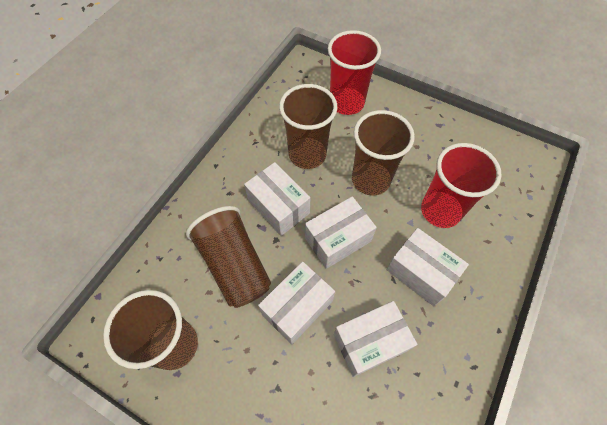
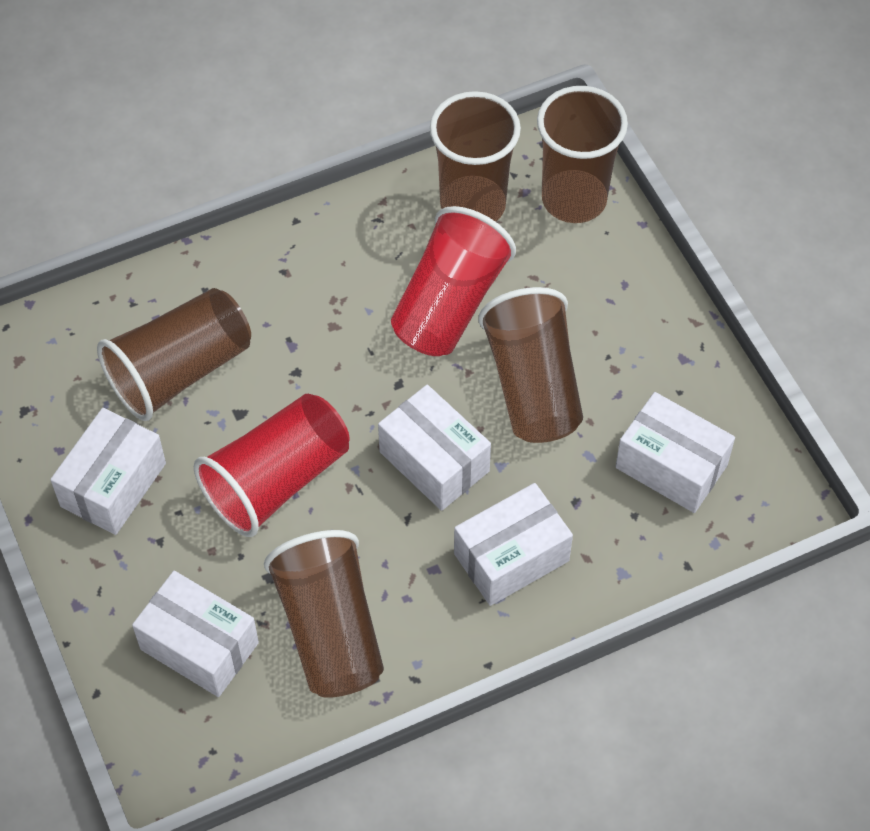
brown cup: [103,290,198,370] [186,206,271,308] [279,84,337,169] [352,110,415,196] = 4 -> [97,288,251,421] [264,530,384,698] [430,91,521,222] [478,287,583,443] [537,86,628,223] = 5

